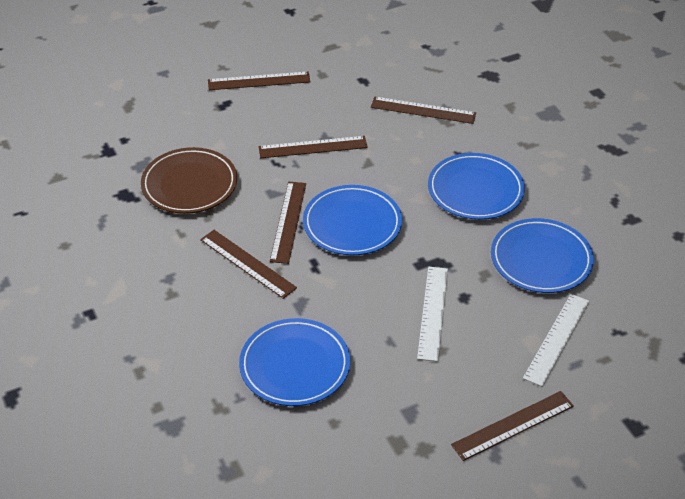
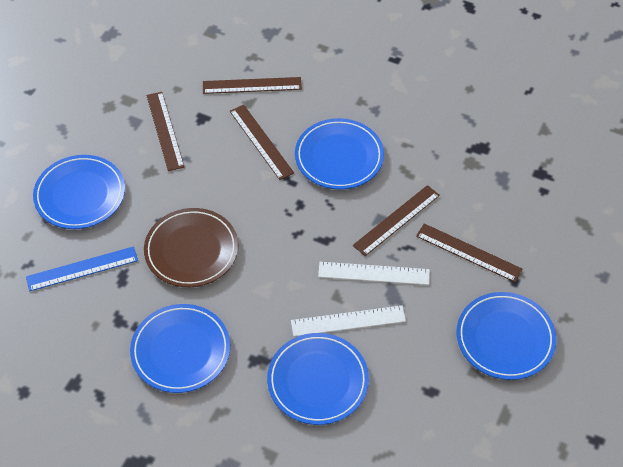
blue plate: [239,318,350,406] [303,185,402,256] [428,153,525,220] [491,218,594,293] = 4 -> [33,155,125,229] [130,304,230,393] [267,333,369,425] [295,118,384,189] [456,292,556,380] = 5
blue ruler: none = 0 -> [26,246,138,291] = 1
brown ruler: [200,230,297,299] [208,71,310,90] [259,136,368,158] [270,182,306,264] [371,97,476,124] [451,391,574,461] = 6 -> [146,92,184,171] [203,77,302,94] [230,105,294,180] [353,185,440,256] [416,224,522,282] = 5

